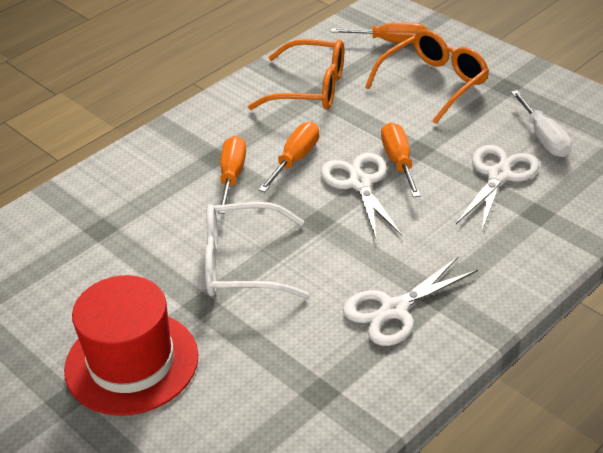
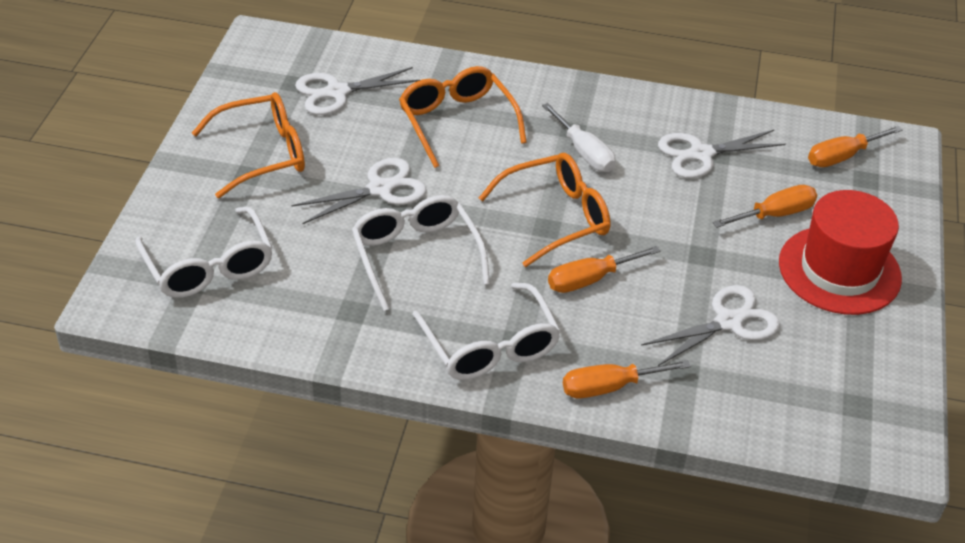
orange glasses: [248,39,344,110] [365,30,489,124] = 2 -> [192,92,305,198] [399,66,527,168] [479,153,610,267] = 3
white glasses: [205,202,309,298] = 1 -> [135,207,273,298] [352,195,490,311] [412,283,561,380] = 3
white scissors: [321,153,402,238] [343,256,478,346] [456,145,539,231] = 3 -> [292,158,426,224] [295,67,420,115] [641,285,780,366] [658,130,786,178] = 4

